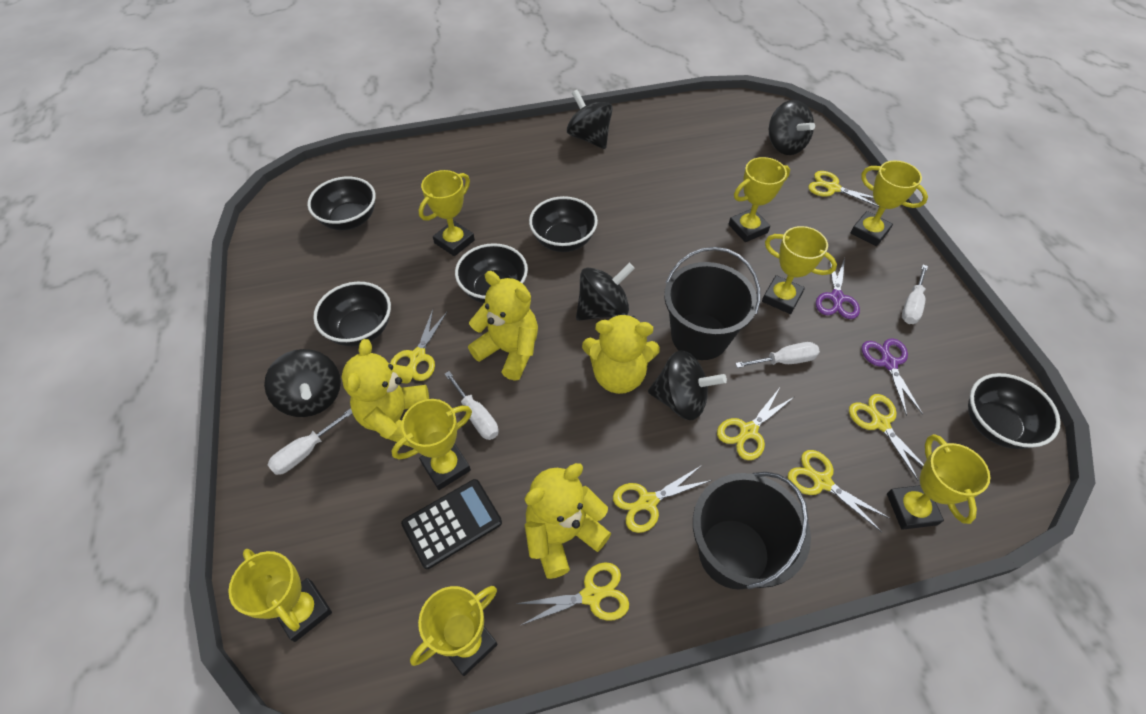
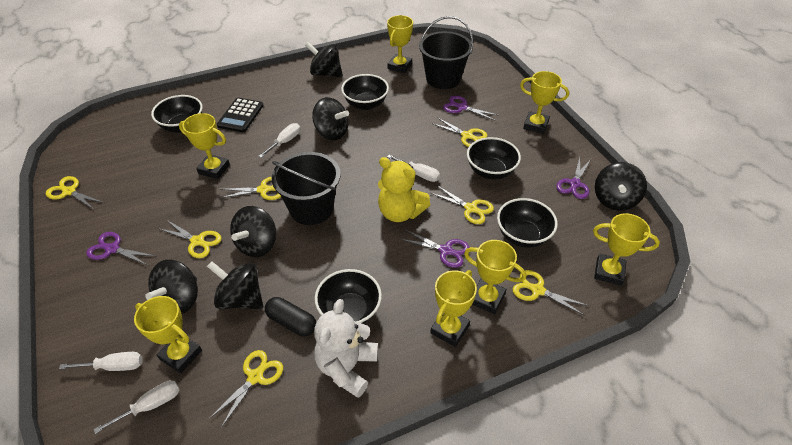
black capsule: none = 0 -> [265,297,316,337] = 1
black spinning top: [264,349,341,417] [567,90,613,149] [576,263,635,321] [648,350,727,420] [769,100,815,155] = 5 -> [145,260,198,314] [207,261,263,309] [230,206,276,257] [305,42,343,77] [312,97,349,140] [595,162,647,211] = 6
purple scissors: [816,258,860,319] [862,338,923,416] = 2 -> [86,232,155,265] [400,230,470,268] [443,96,497,120] [556,157,591,199] = 4
white teddy bear: none = 0 -> [314,299,378,398] = 1
yellow teddy bear: [341,339,429,447] [468,271,538,381] [525,463,611,579] [582,313,660,394] = 4 -> [378,157,430,222] = 1
yellow trophy: [228,549,332,642] [391,399,472,490] [410,586,498,676] [419,170,475,256] [729,157,790,242] [762,226,837,314] [850,160,928,246] [887,434,990,530] = 8 -> [134,296,202,374] [179,113,230,179] [387,15,413,73] [430,270,477,347] [464,240,526,314] [520,71,569,134] [593,213,660,286] = 7

